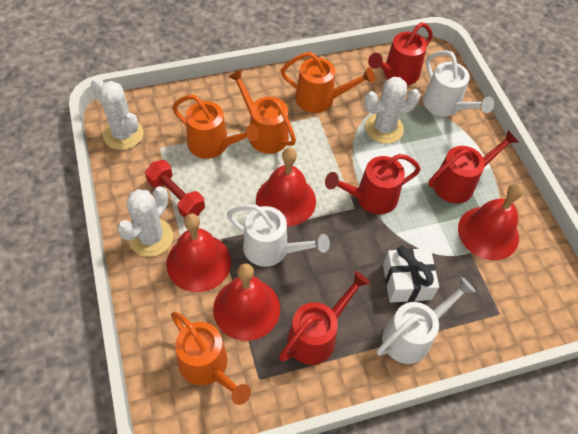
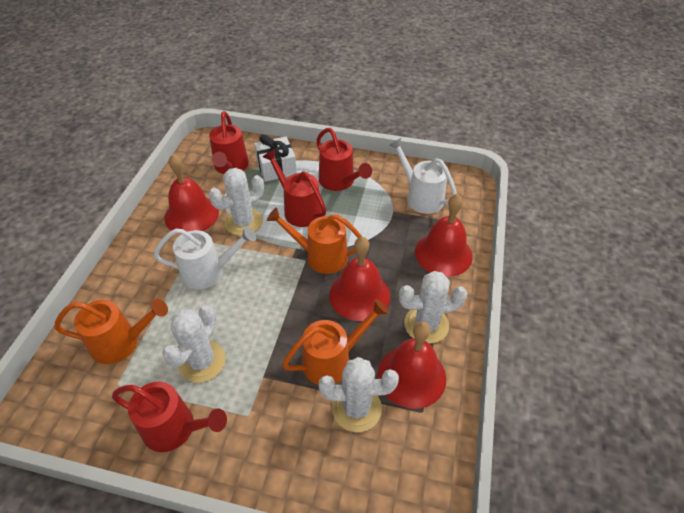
orange watering can: [171,312,251,405] [172,95,259,159] [228,69,296,154] [281,52,375,113] = 4 -> [54,299,168,364] [267,207,362,274] [282,299,389,385] = 3
red dumbbell: [145,160,205,219] = 1 -> none = 0
white cactus: [91,77,143,150] [117,186,173,257] [364,77,420,144] = 3 -> [162,305,226,383] [209,168,264,236] [319,357,399,432] [399,271,467,344] = 4
white watering can: [227,204,330,267] [377,277,476,364] [423,50,494,117] = 3 -> [154,226,256,289] [389,138,457,214] = 2

